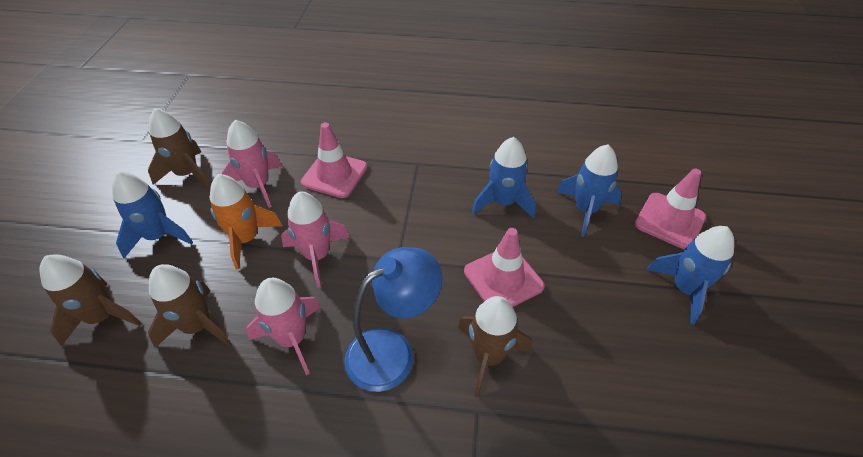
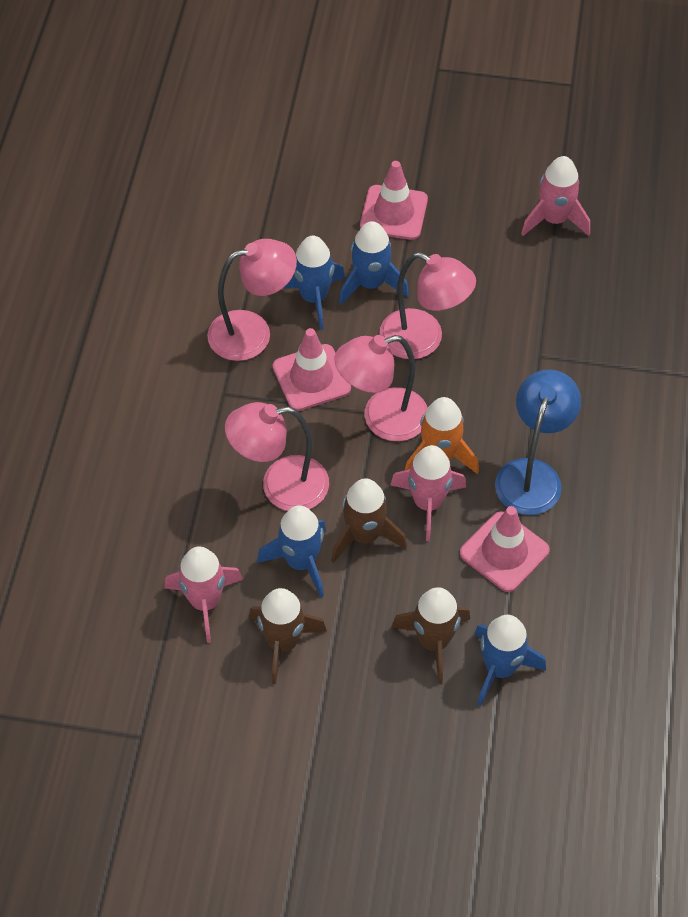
brown rocket: [40,254,141,346] [148,108,211,189] [148,264,231,347] [458,296,532,398] = 4 -> [249,588,327,684] [331,478,407,563] [391,587,470,684] = 3
pink lamp: none = 0 -> [207,239,297,361] [225,402,329,511] [335,335,428,441] [379,252,476,359] = 4

